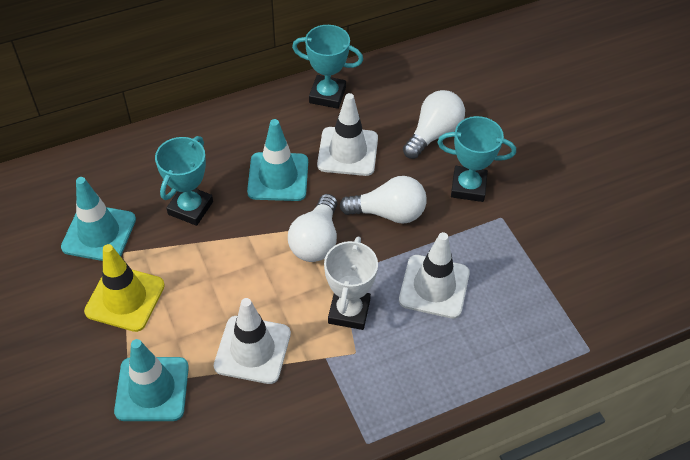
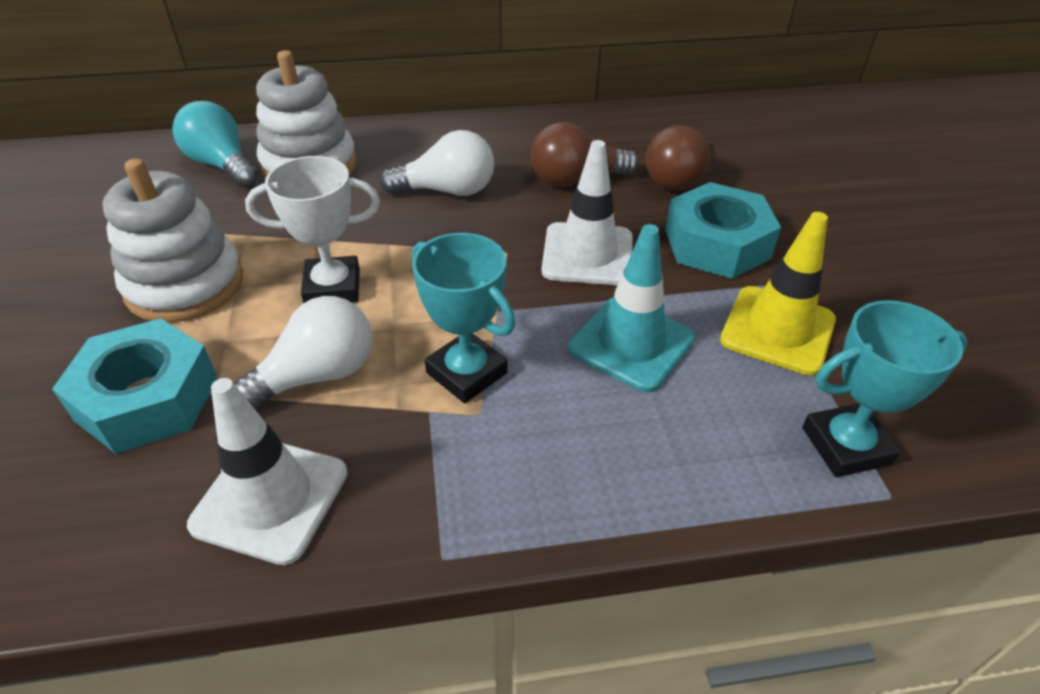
brown light bulb: none = 0 -> [531,122,639,187] [645,125,710,190] = 2
turquoise light bulb: none = 0 -> [172,101,258,188] = 1
turquoise nut: none = 0 -> [52,318,218,454] [665,182,781,279] = 2
turquoise traffic cone: [61,177,136,261] [114,339,189,421] [247,119,308,201] = 3 -> [568,224,695,392] = 1
turquoise trophy: [155,136,213,226] [292,25,363,109] [437,116,516,202] = 3 -> [412,233,516,403] [802,300,968,477] = 2
white light bulb: [288,194,337,262] [339,176,427,224] [403,90,465,159] = 3 -> [234,296,372,408] [380,130,494,196] = 2
white stacking toy: none = 0 -> [102,158,243,323] [256,50,357,179] = 2
white traffic cone: [214,298,291,384] [317,93,378,176] [399,232,470,319] = 3 -> [187,378,348,565] [542,140,632,285] = 2

